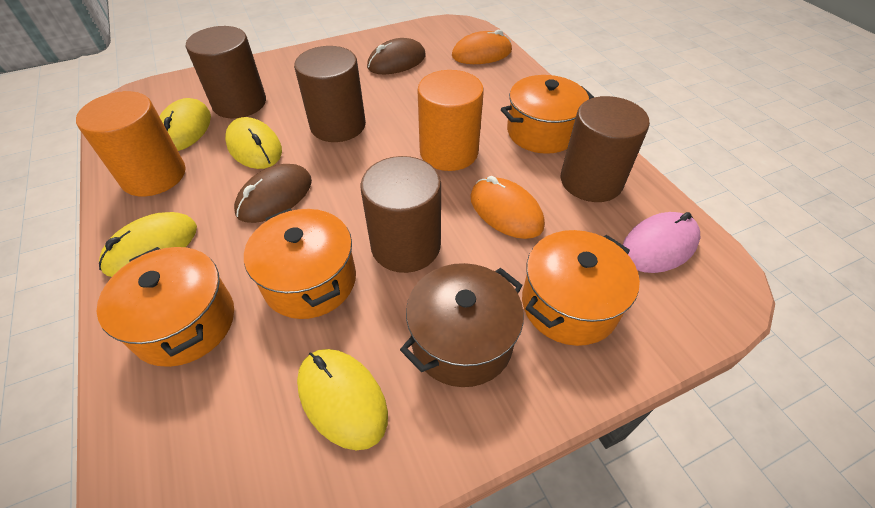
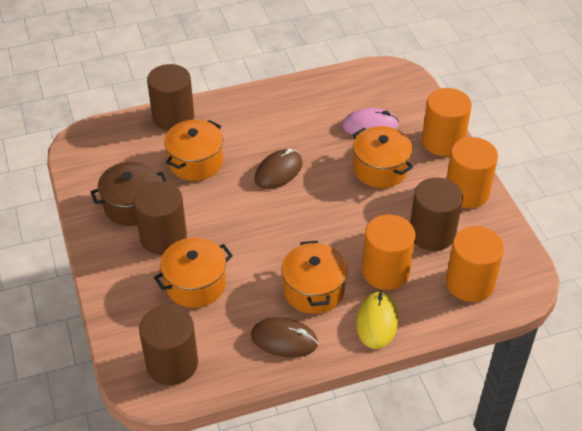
orange cylinder: [76,91,185,196] [417,70,484,171] = 2 -> [362,214,416,290] [422,88,472,156] [446,137,498,208] [446,226,504,302] = 4
orange mouse: [452,30,512,64] [470,176,545,239] = 2 -> none = 0
yellow mouse: [99,212,197,277] [159,98,211,151] [225,117,282,169] [297,349,388,450] = 4 -> [356,291,398,349] = 1

